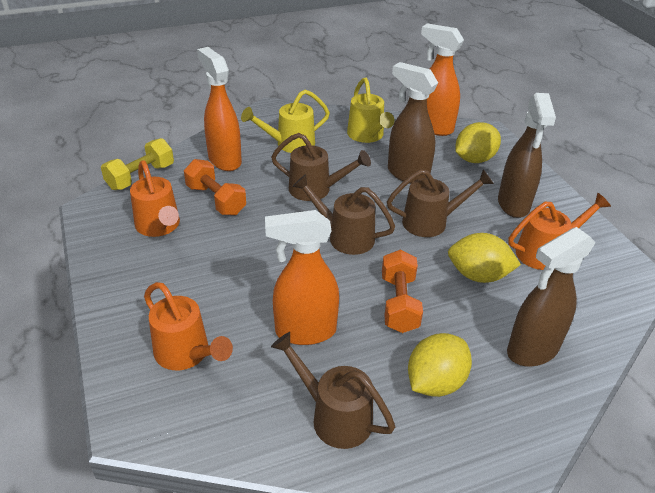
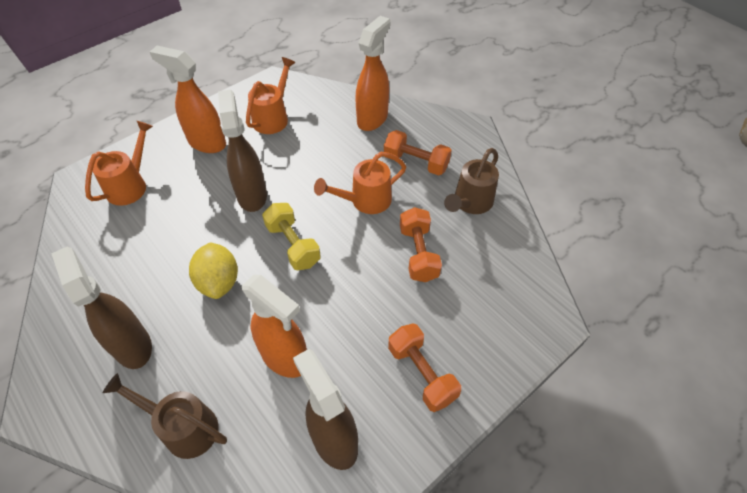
brown watering can: [271,133,371,201] [271,332,395,449] [292,174,395,255] [387,169,494,237] = 4 -> [103,373,227,459] [444,148,499,214] = 2
orange dumbbell: [184,159,246,215] [382,250,423,333] = 2 -> [384,130,452,176] [388,324,461,412] [400,207,442,282] = 3
yellow lemon: [408,333,472,397] [448,233,521,283] [456,122,501,163] = 3 -> [189,242,238,299] = 1
yellow watering can: [241,89,330,153] [347,78,395,143] = 2 -> none = 0

